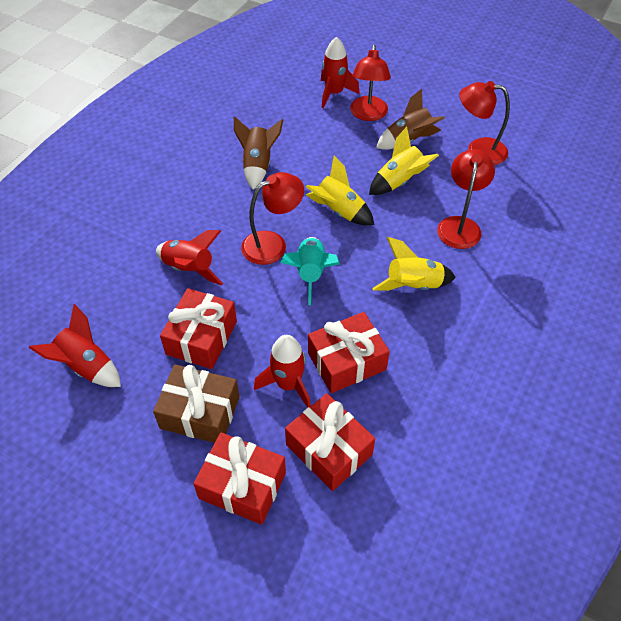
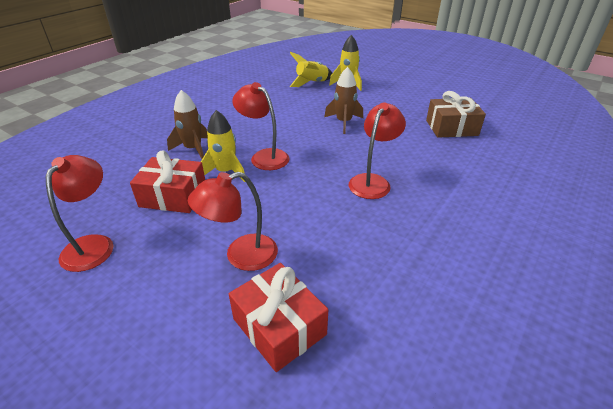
red gift: [160,288,237,369] [193,432,286,525] [285,393,375,491] [308,312,390,393] = 4 -> [130,150,205,213] [229,263,328,372] = 2
red rocket: [29,304,121,387] [156,230,223,285] [254,335,311,408] [321,37,360,108] = 4 -> none = 0
turquoise rocket: [281,237,340,305] = 1 -> none = 0

